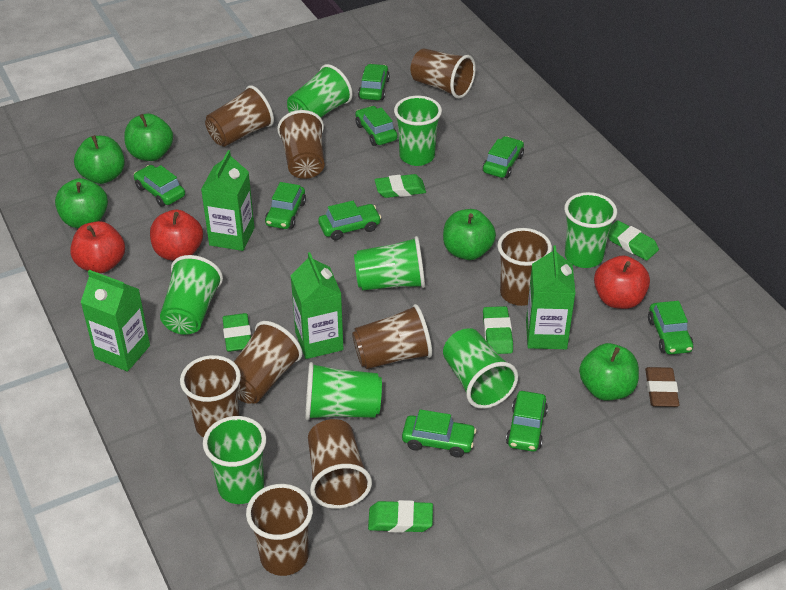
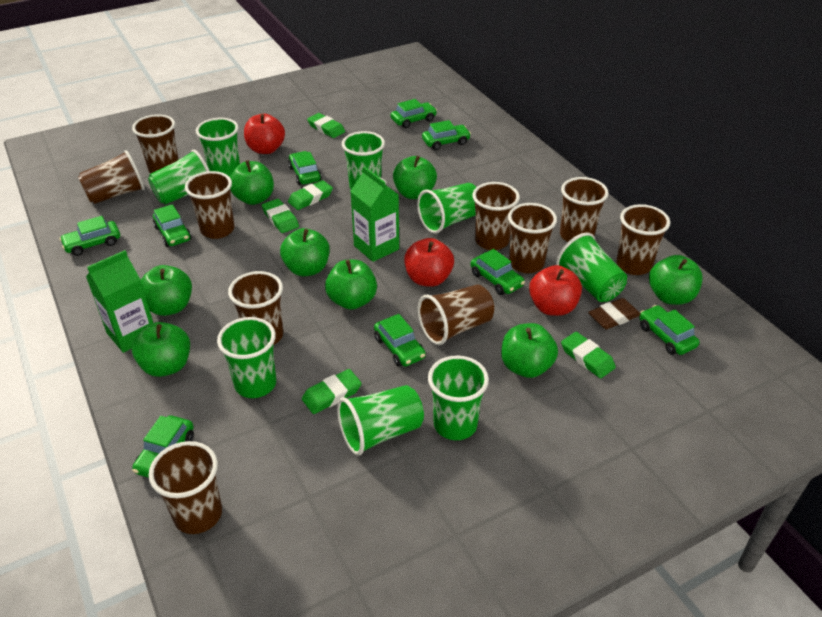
brown cup: [180,355,241,438] [205,85,274,147] [234,321,303,404] [246,484,313,576] [277,110,324,179] [308,419,372,509] [352,304,432,369] [410,48,476,99] [497,228,552,306] = 9 -> [78,150,145,204] [132,114,179,173] [149,441,222,534] [185,171,235,239] [228,271,283,345] [418,285,494,345] [472,182,520,250] [508,203,557,273] [560,177,609,242] [616,204,670,275] = 10
green apple: [55,178,108,228] [74,135,125,184] [124,114,173,161] [443,209,496,260] [579,343,639,401] = 5 -> [132,322,190,377] [141,265,192,316] [230,160,274,205] [280,228,330,276] [325,260,377,310] [393,156,437,199] [501,323,558,378] [649,255,702,305] = 8
green carton: [80,270,150,372] [201,150,255,251] [291,252,343,359] [526,245,576,349] = 4 -> [86,250,153,353] [350,166,399,262] = 2

